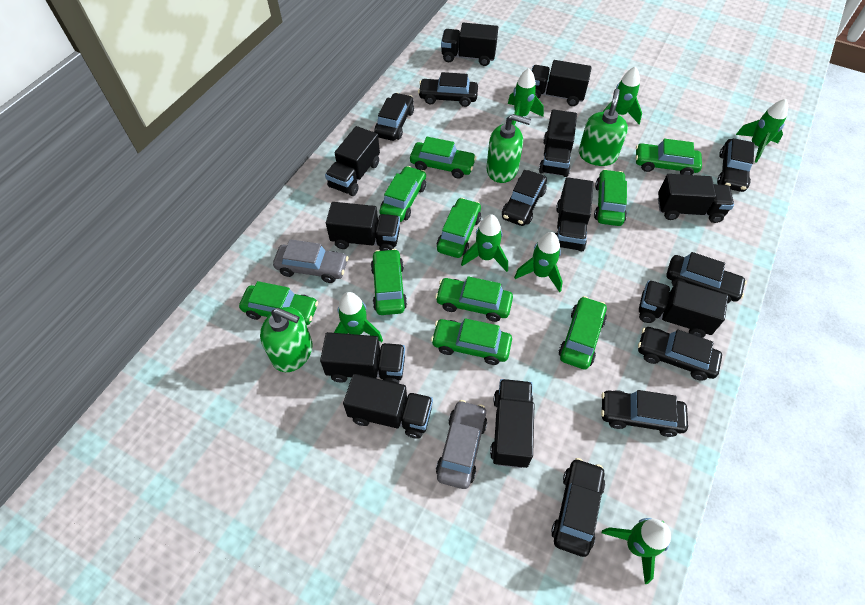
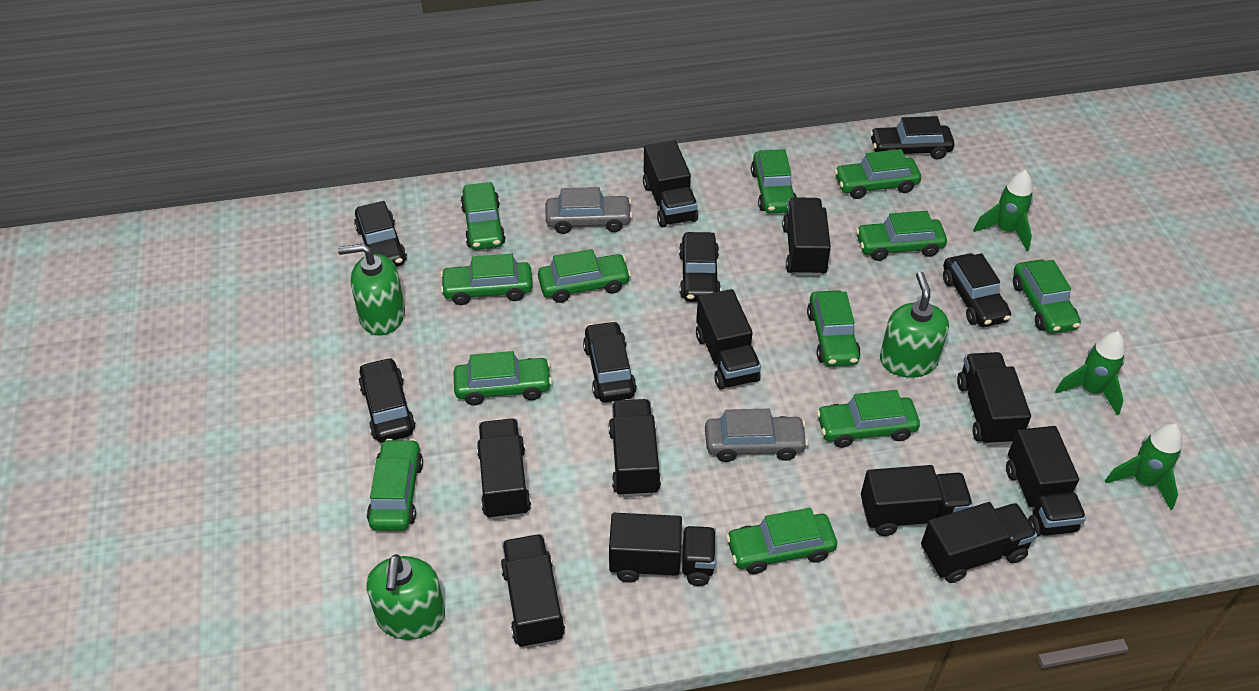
black car: [374,93,414,141] [418,72,478,107] [502,170,547,226] [551,458,605,557] [601,390,688,437] [638,327,722,381] [667,252,747,303] [717,138,754,192] = 8 -> [354,201,407,267] [358,357,416,443] [583,321,637,402] [679,232,721,302] [870,116,955,160] [943,253,1011,327] = 6
green car: [239,281,318,325] [371,249,407,315] [379,166,426,222] [410,137,476,179] [431,318,512,365] [435,276,513,322] [437,198,481,258] [559,296,607,370] [594,169,627,226] [636,139,702,175] = 10 -> [367,439,423,531] [440,254,533,305] [453,351,552,405] [460,182,506,250] [538,249,631,303] [726,508,837,574] [751,149,797,214] [807,290,861,366] [816,390,920,448] [834,149,921,199] [856,211,947,261] [1013,259,1081,334] = 12
green rocket: [334,292,383,342] [461,214,508,272] [508,68,544,125] [514,232,563,293] [601,518,671,584] [603,66,642,124] [736,99,788,163] = 7 -> [973,170,1033,251] [1055,331,1125,415] [1105,424,1182,510] = 3

